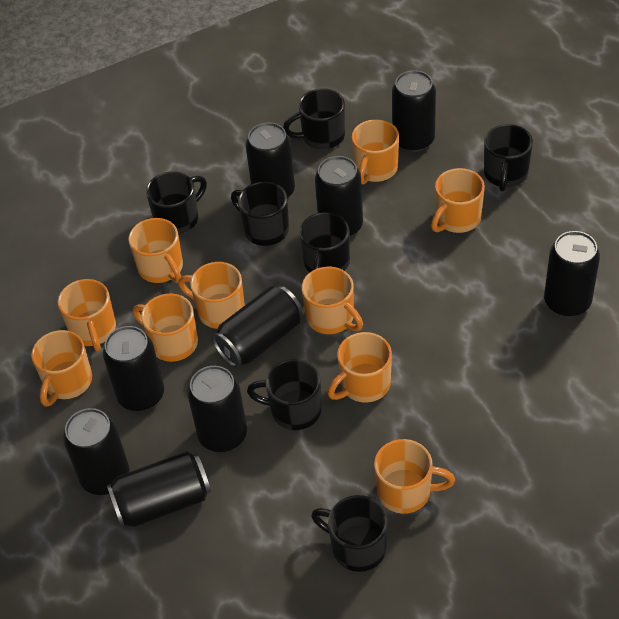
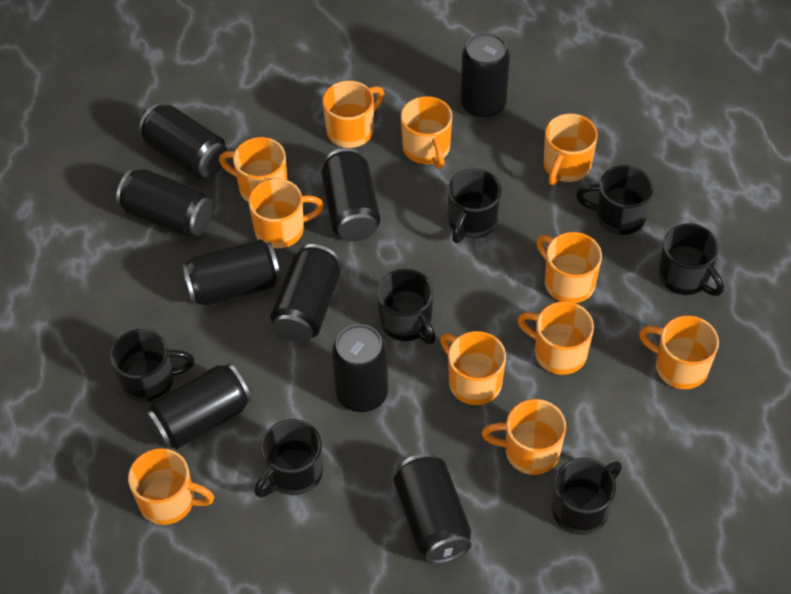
orange mug: [31,330,92,407] [58,279,116,352] [128,218,183,283] [133,293,198,362] [178,262,245,329] [302,267,363,334] [328,332,392,403] [352,119,399,185] [374,439,455,514] [431,168,485,233] = 10 -> [128,448,214,525] [219,137,287,203] [248,178,324,248] [322,80,384,148] [401,96,452,169] [440,331,506,405] [482,399,566,475] [518,301,594,375] [536,232,602,303] [543,113,598,185] [639,315,719,389] = 11

